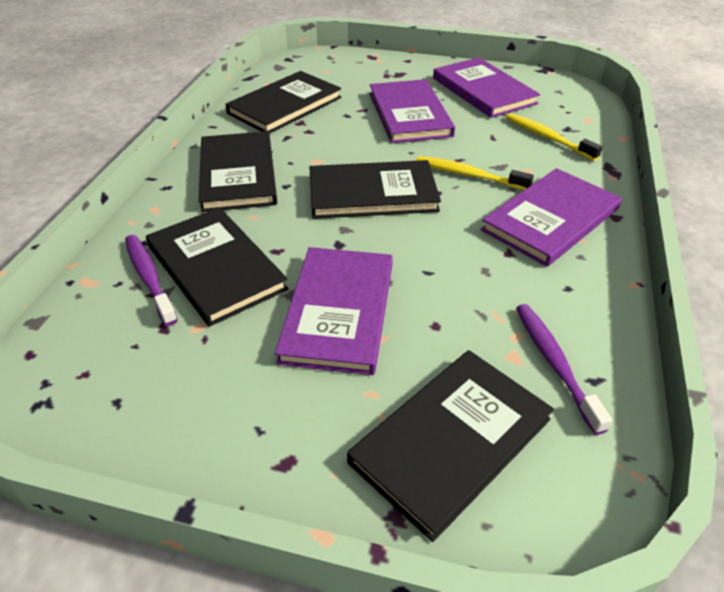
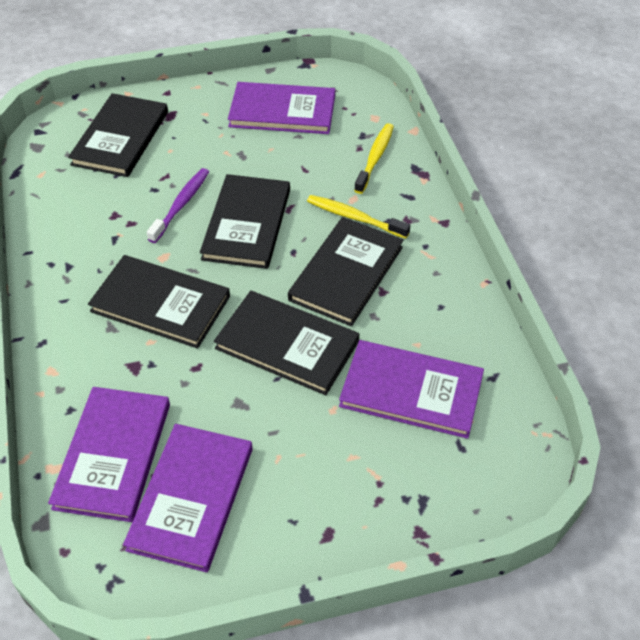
purple toothbrush: [125,235,177,326] [516,304,612,435] = 2 -> [147,168,209,243] = 1

